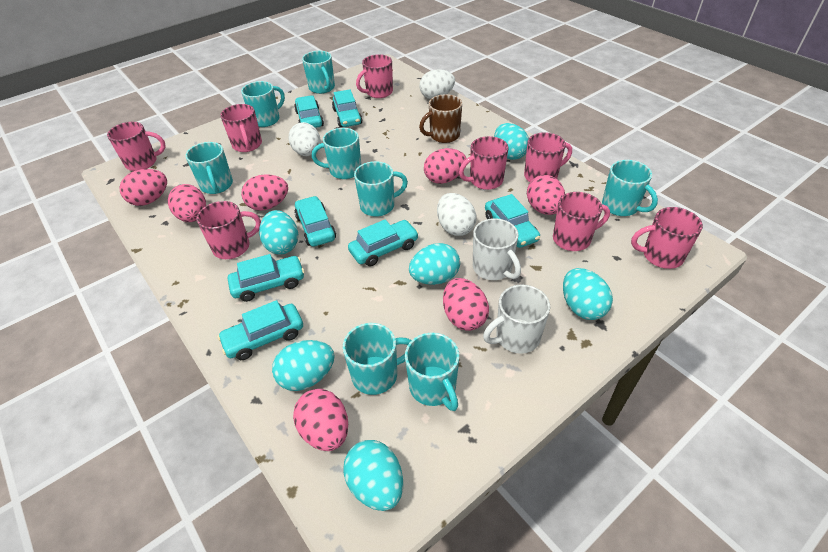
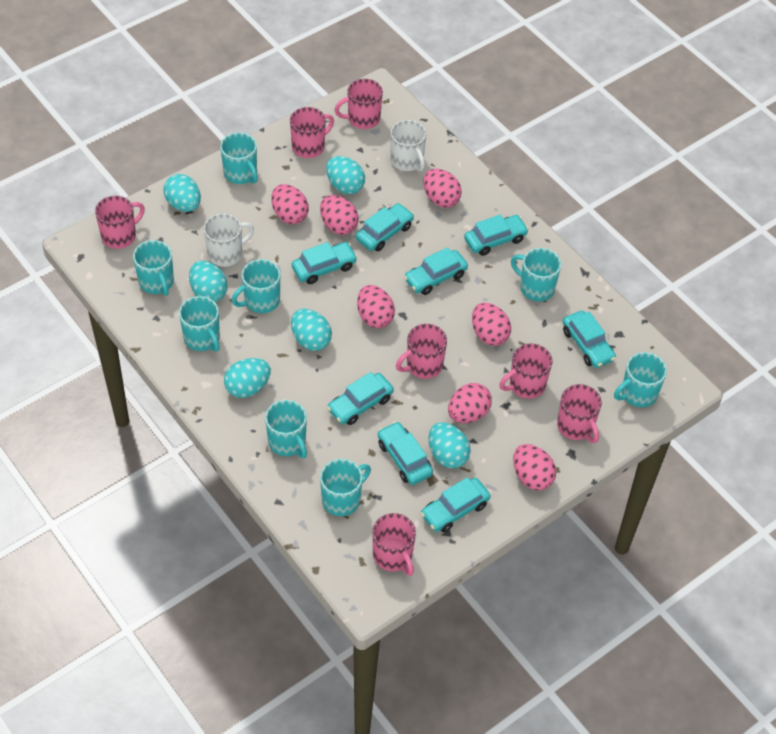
brown mug: [419,94,462,143] = 1 -> none = 0
pink mug: [107,122,166,171] [196,201,261,259] [220,104,262,152] [356,54,393,98] [459,136,508,190] [524,132,572,182] [553,192,610,251] [631,207,703,269] = 8 -> [95,196,145,249] [290,107,334,158] [334,79,383,129] [372,513,416,576] [396,324,447,379] [499,343,552,399] [557,384,602,443] = 7
turquoise car: [218,300,303,360] [228,254,305,302] [294,95,324,128] [295,196,336,247] [332,90,363,128] [348,219,419,266] [485,194,540,248] = 7 -> [292,242,358,284] [327,372,394,425] [356,203,414,251] [378,421,433,485] [404,247,468,295] [420,477,491,533] [464,215,529,256] [563,311,616,368] = 8
white egg: [288,122,321,156] [419,69,455,99] [437,193,476,236] = 3 -> none = 0

